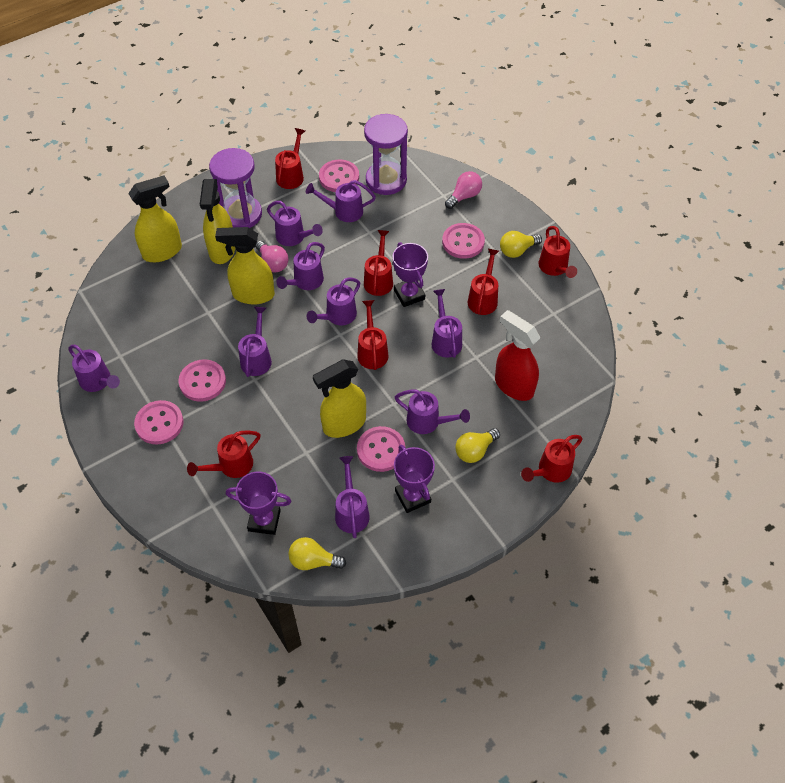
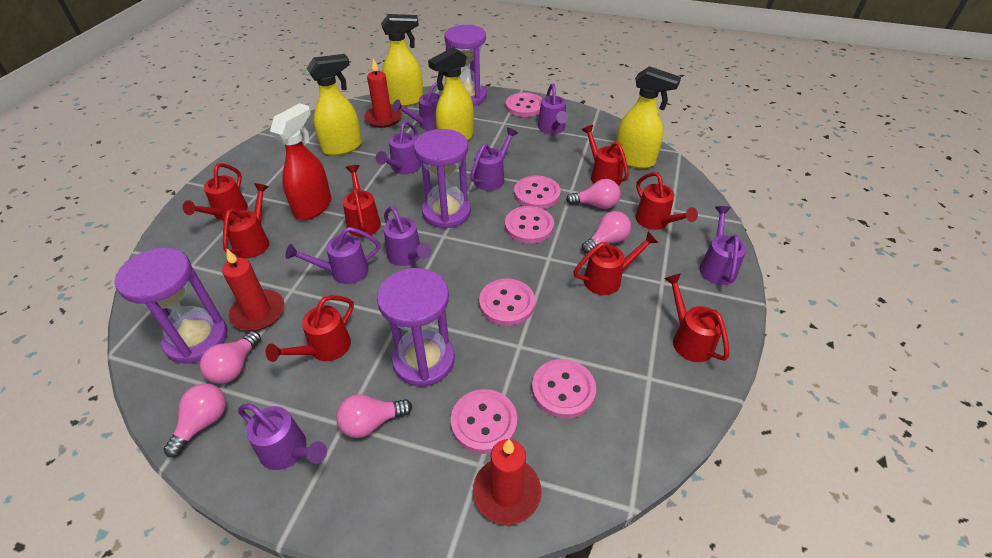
pink button: [134,400,183,444] [178,359,226,402] [319,160,359,192] [357,426,405,472] [442,223,485,259] = 5 -> [451,389,517,454] [479,279,535,326] [505,206,554,243] [506,92,542,117] [514,176,561,209] [532,359,596,418] = 6
pink light bulb: [256,241,289,273] [445,171,482,209] = 2 -> [163,383,226,457] [200,331,261,384] [336,394,412,438] [566,179,620,209] [582,211,631,253] = 5
purple hourglass: [209,148,262,228] [364,114,408,195] = 2 -> [115,248,228,364] [377,268,455,387] [414,129,471,229] [444,25,487,106] = 4
purple trophy: [226,472,291,535] [393,242,428,307] [394,445,435,513] = 3 -> none = 0
purple watering can: [69,345,120,392] [238,307,272,377] [267,201,323,246] [276,242,325,290] [306,180,376,222] [307,277,360,325] [335,456,370,538] [395,390,470,434] [431,289,462,358] = 9 -> [238,403,327,470] [285,227,380,284] [376,121,421,174] [384,206,432,266] [393,82,444,131] [470,127,518,191] [538,83,568,134] [699,206,746,285] = 8
red candle: none = 0 -> [222,249,284,331] [364,58,402,128] [473,439,541,525] = 3
red watering can: [187,431,260,478] [275,128,305,189] [357,300,388,370] [364,230,393,296] [468,249,499,315] [521,435,582,483] [539,226,577,278] = 7 -> [183,163,248,221] [223,183,269,258] [266,295,354,362] [343,165,381,237] [573,232,658,295] [582,125,629,186] [635,172,698,230] [664,274,729,362] = 8
yellow light bulb: [288,537,346,570] [455,428,500,463] [500,231,542,258] = 3 -> none = 0

